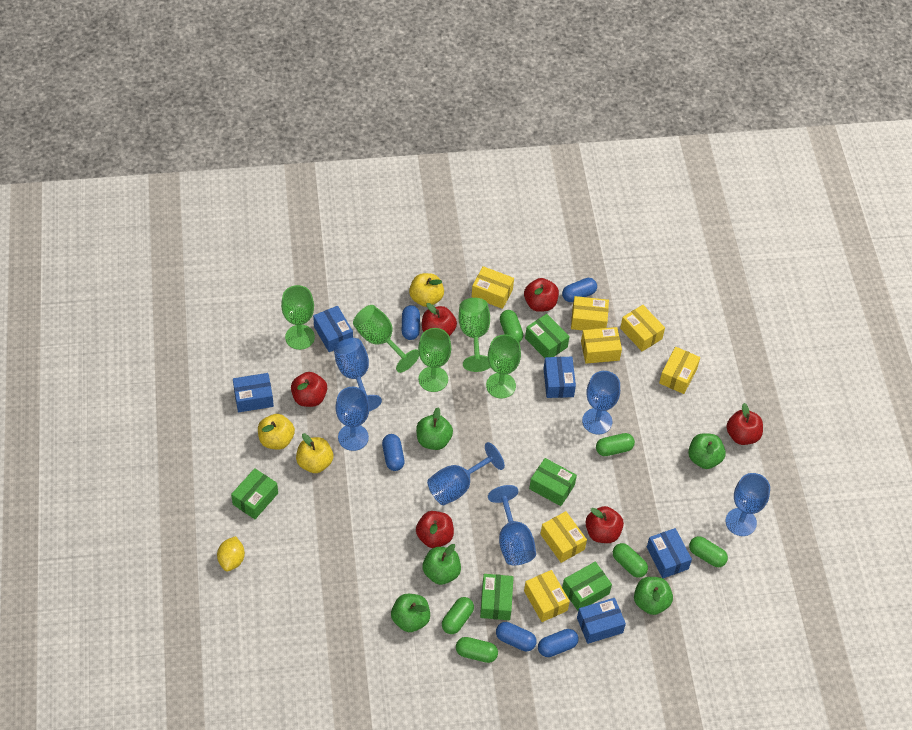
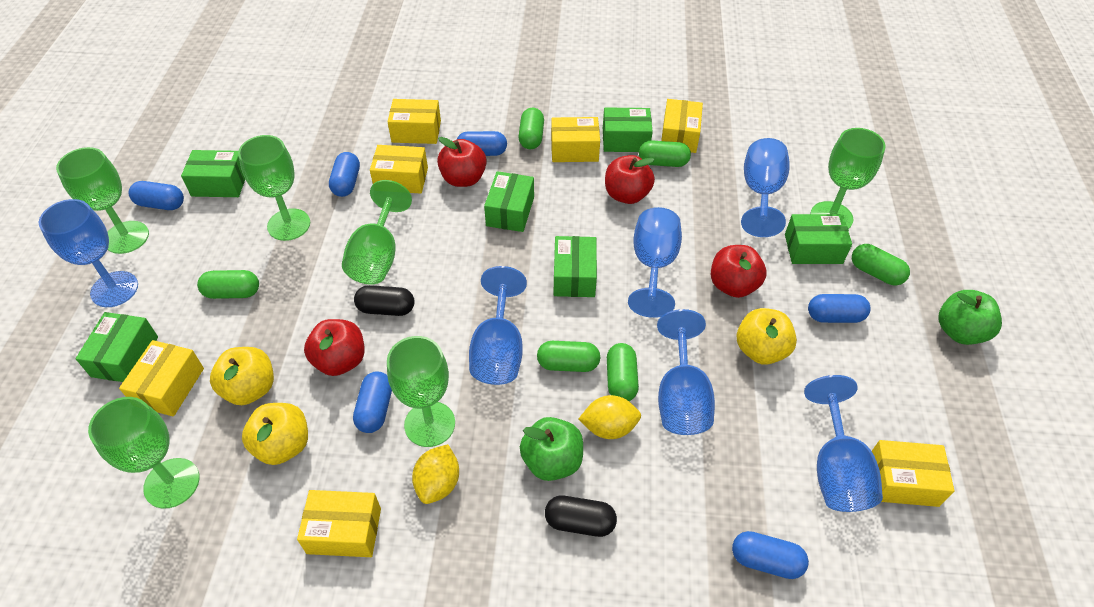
black capsule: none = 0 -> [354,285,414,316] [545,496,617,537] = 2
blue box: [233,373,274,412] [313,306,353,352] [543,357,576,398] [577,598,626,644] [647,528,692,578] = 5 -> none = 0
blue capsule: [382,434,405,471] [402,305,420,340] [496,622,537,651] [538,629,578,657] [562,278,597,302] = 5 -> [129,181,184,210] [329,152,360,197] [353,371,392,433] [457,131,507,156] [732,531,809,579] [808,294,871,323] = 6
green apple: [391,594,430,632] [416,408,453,450] [422,544,461,585] [634,577,673,615] [688,433,726,469] = 5 -> [520,417,583,481] [939,290,1002,345] = 2
green box: [231,468,278,519] [480,574,514,620] [525,314,570,358] [529,458,577,506] [562,562,612,611] = 5 -> [76,312,158,382] [181,150,245,197] [484,171,534,232] [554,236,597,297] [603,108,653,152] [785,214,852,264] = 6
green goblet: [281,285,315,350] [353,305,419,373] [418,328,451,392] [459,298,490,372] [486,334,521,399] = 5 -> [56,147,149,254] [88,397,200,509] [238,135,310,241] [342,180,412,285] [387,336,455,447] [810,128,886,229] = 6
red apple: [291,372,327,407] [416,511,454,548] [422,303,457,336] [524,278,559,312] [585,506,624,543] [726,403,763,445] = 6 -> [304,319,365,376] [437,137,487,187] [605,155,655,204] [711,245,767,298] = 4
yellow lemon: [217,536,245,571] = 1 -> [412,444,459,504] [578,395,641,439] = 2

